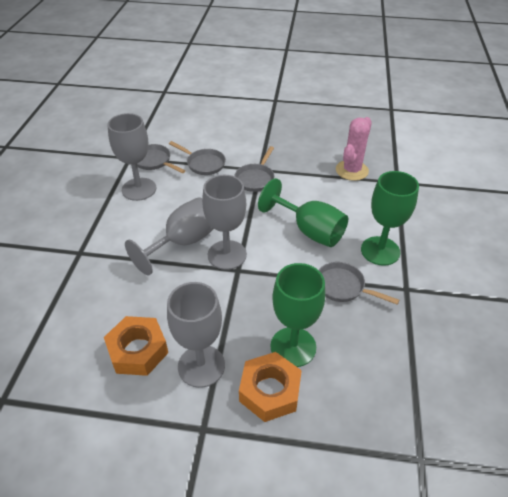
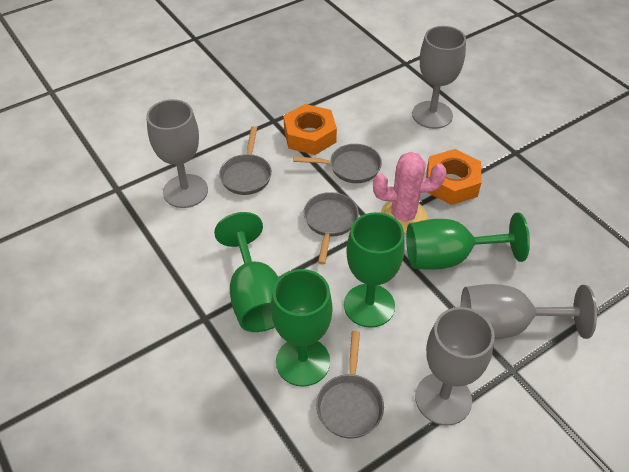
green goblet: [258,178,348,247] [271,263,325,367] [361,171,419,266] = 3 -> [214,212,279,332] [271,269,333,387] [344,212,405,328] [406,212,530,270] = 4

